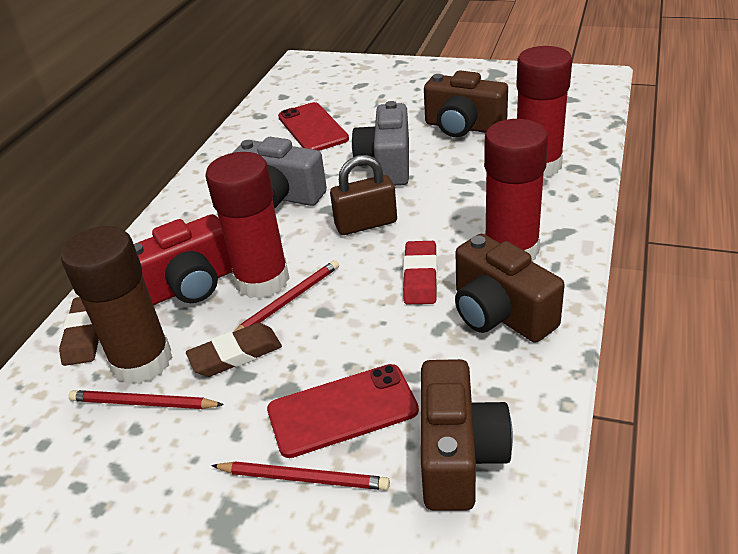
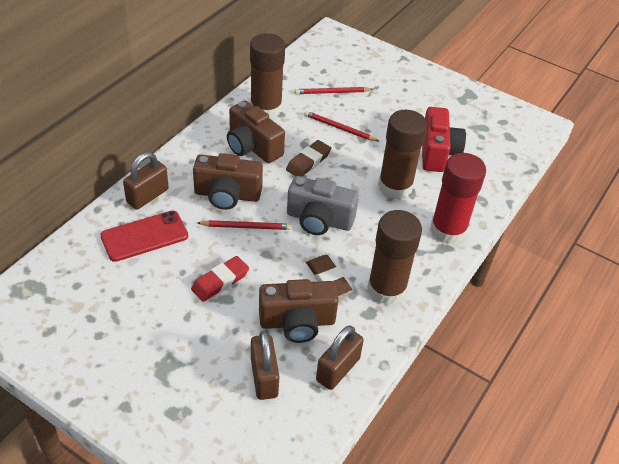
brown glue stick: [61,226,172,384] = 1 -> [250,33,285,118] [367,210,422,305] [378,110,427,199] = 3
brown padlock: [330,155,397,235] = 1 -> [123,152,169,209] [251,331,280,400] [316,325,364,390] = 3
grey camera: [233,137,327,209] [352,101,409,186] = 2 -> [287,176,359,235] = 1
red glue stick: [205,152,290,299] [484,119,548,261] [516,46,572,178] = 3 -> [430,153,486,244] = 1
red phone: [267,364,419,458] [278,102,349,151] = 2 -> [100,210,188,262] = 1

